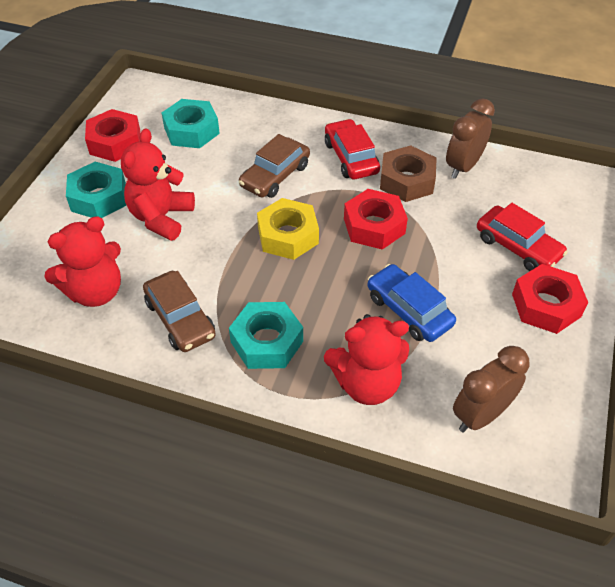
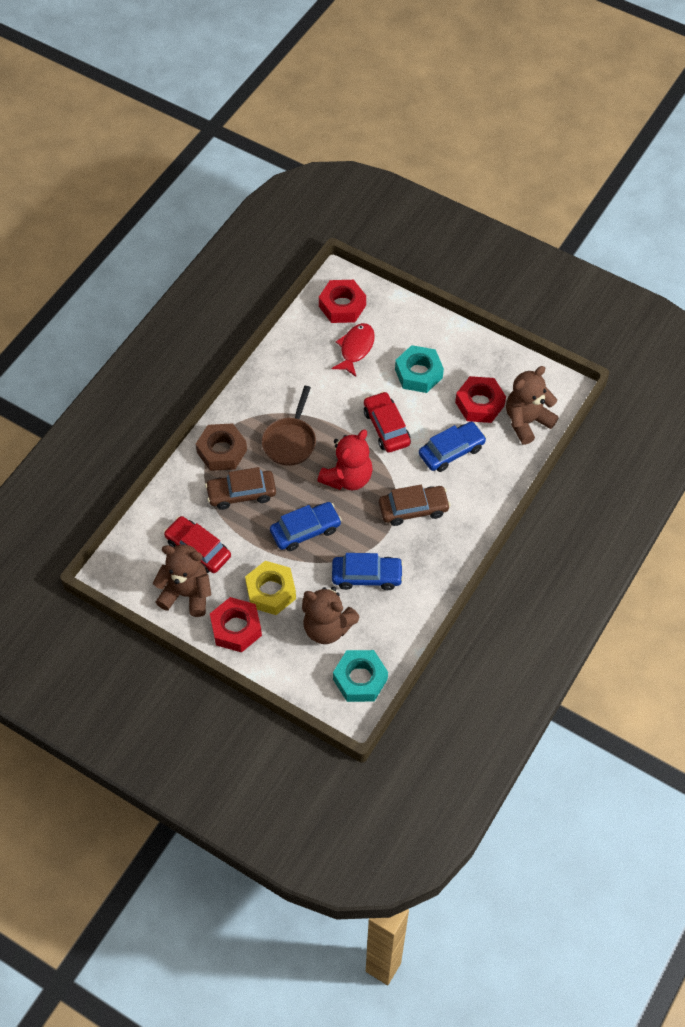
blue car: [368,264,456,342] = 1 -> [270,502,342,551] [332,553,403,590] [419,422,486,472] = 3
brown clock: [446,98,495,179] [453,346,529,432] = 2 -> none = 0
brown pan: none = 0 -> [262,386,316,466] = 1
brown teddy bear: none = 0 -> [153,544,212,617] [302,587,360,644] [506,366,559,445] = 3
red fish: none = 0 -> [332,323,375,377] = 1
red teddy bear: [44,216,121,307] [121,128,195,241] [324,314,409,405] = 3 -> [318,430,373,490] = 1
turquoise nut: [66,162,126,218] [162,99,220,148] [229,302,303,369] = 3 -> [333,650,388,702] [395,345,444,393] = 2

